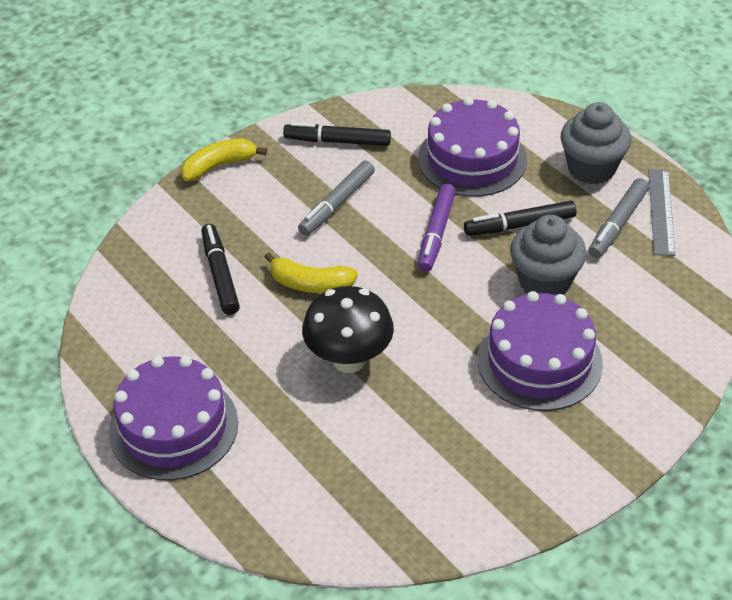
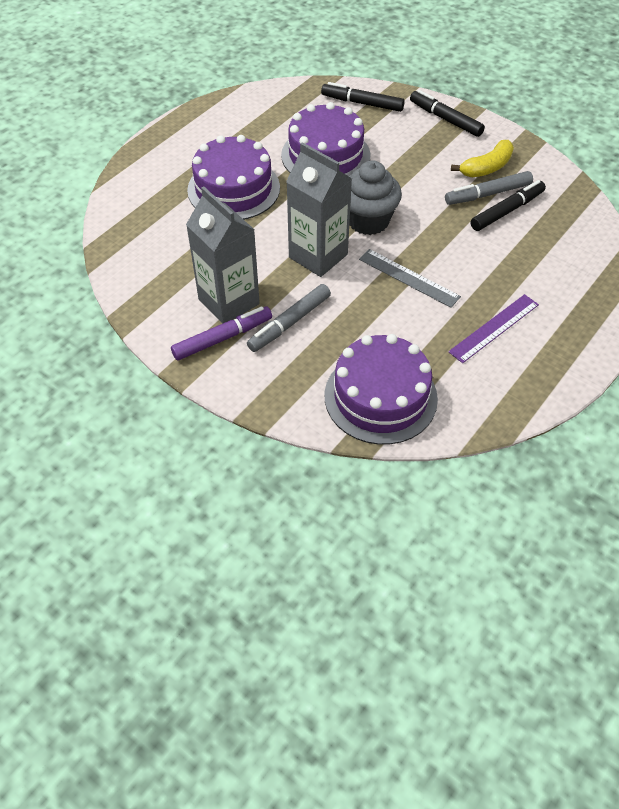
black mushroom: [302,286,394,373] = 1 -> none = 0
grey carton: none = 0 -> [186,187,260,324] [286,142,352,277] = 2
grey cupcake: [510,215,587,295] [561,102,631,184] = 2 -> [349,160,402,235] = 1
purple ruler: none = 0 -> [448,294,539,363] = 1
yellow banana: [181,139,267,181] [265,252,358,293] = 2 -> [451,140,514,177] = 1

